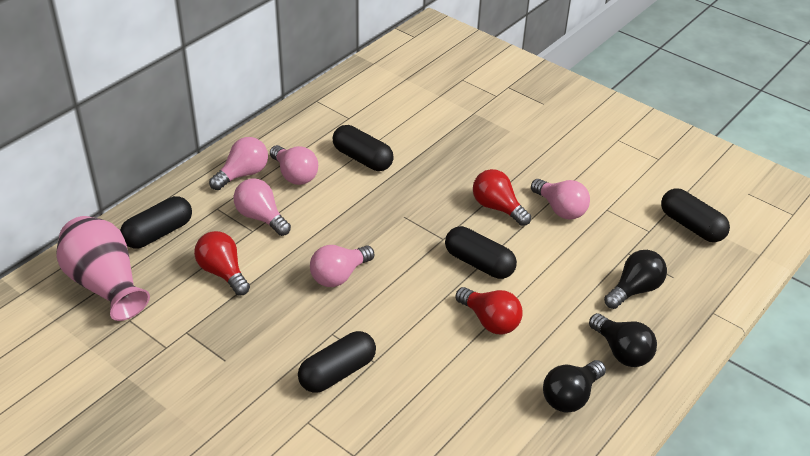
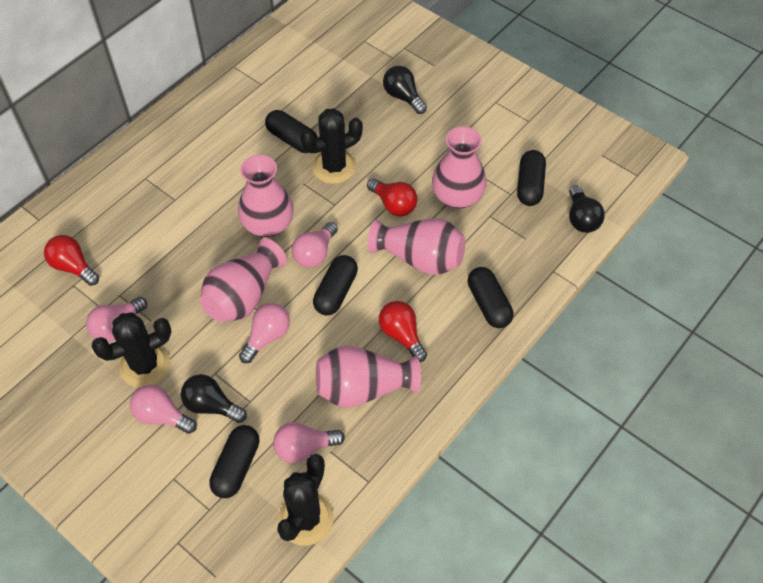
black cactus: none = 0 -> [91,312,172,388] [277,454,334,546] [300,108,363,184] = 3
pink vase: [56,216,150,321] = 1 -> [200,238,287,322] [238,155,294,238] [316,345,421,408] [368,218,465,275] [432,126,486,209] = 5

